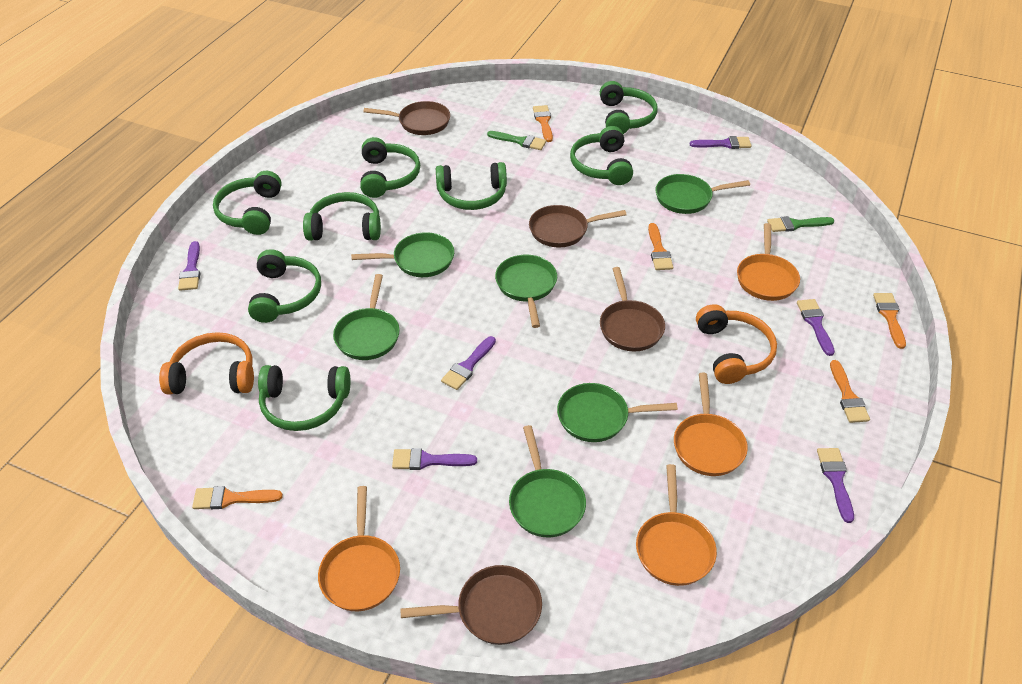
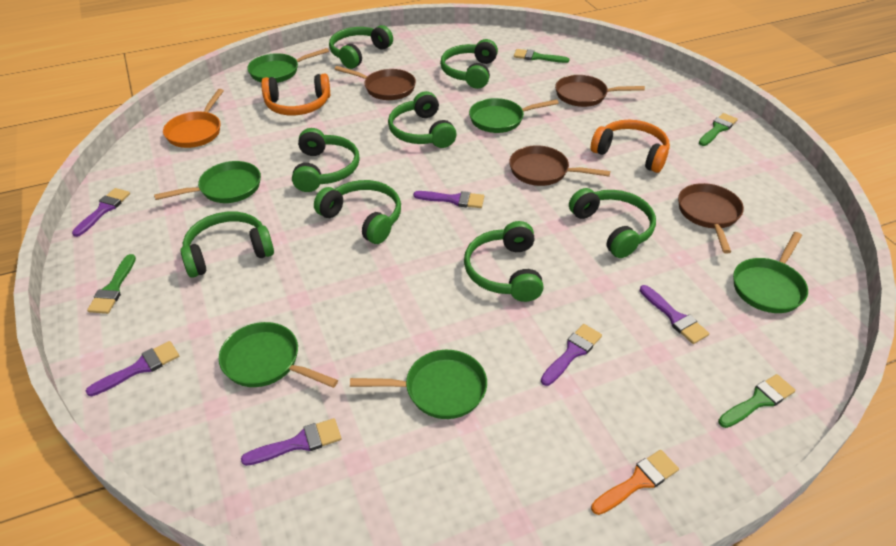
green brush: [487,131,546,150] [767,216,835,232] = 2 -> [87,254,136,314] [514,49,569,63] [699,113,738,146] [718,374,795,428] = 4
orange brush: [192,486,283,509] [533,105,553,142] [648,223,673,270] [830,360,870,423] [873,293,906,349] = 5 -> [591,450,679,515] = 1
orange pan: [318,486,400,611] [636,464,717,586] [674,373,748,476] [737,223,800,301] = 4 -> [163,89,224,148] = 1

